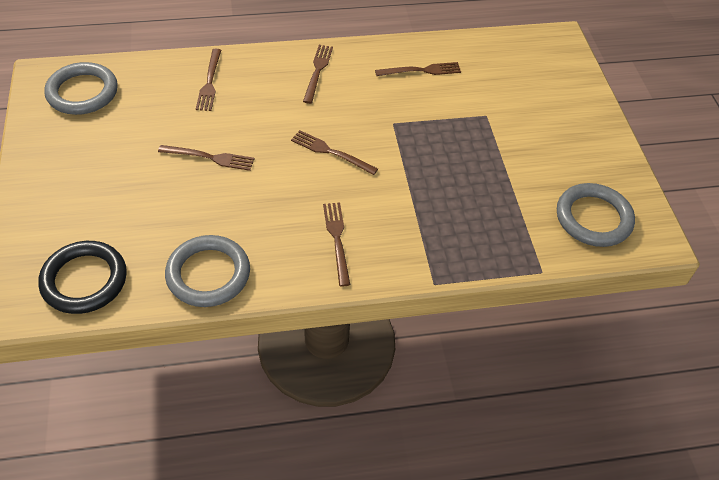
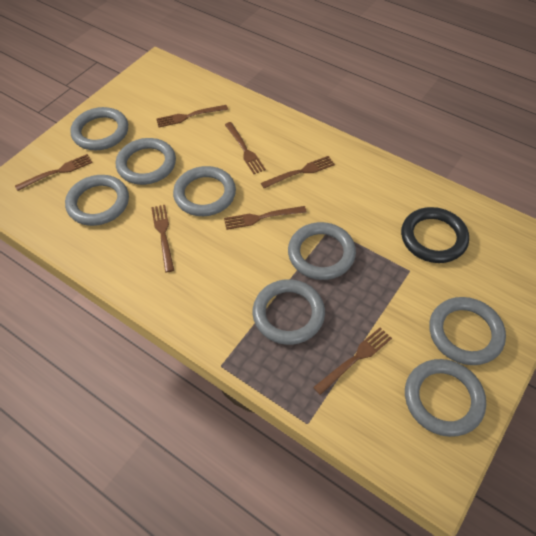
brown fork: [158,145,254,171] [196,49,221,111] [291,130,378,175] [303,45,333,104] [323,203,350,286] [375,62,461,76] = 6 -> [15,154,93,191] [151,205,174,272] [156,105,228,127] [224,206,307,230] [225,122,266,174] [261,156,335,188] [313,328,392,395] = 7
grey ring: [44,62,118,115] [165,235,250,307] [557,183,635,247] = 3 -> [65,175,129,226] [70,107,128,150] [116,138,176,185] [173,166,236,216] [252,279,325,345] [288,222,356,280] [405,359,486,437] [429,297,506,365] = 8

